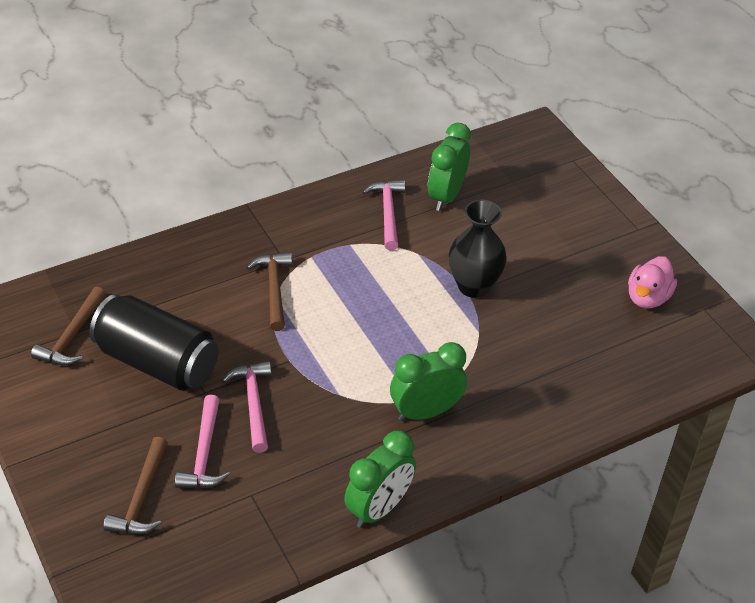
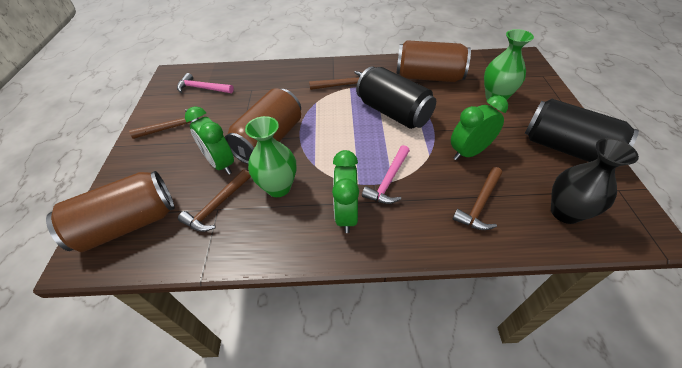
black can: [90,294,219,391] = 1 -> [356,66,436,129] [525,99,639,162] = 2
brown can: none = 0 -> [46,171,175,252] [225,88,301,164] [396,40,471,82] = 3
brown hammer: [31,287,106,365] [103,437,168,534] [247,252,292,331] = 3 -> [129,109,198,139] [178,169,251,232] [309,71,362,90] [453,167,502,230] = 4
green vase: none = 0 -> [245,116,297,197] [484,29,534,100] = 2
pink duck: [628,256,677,309] = 1 -> none = 0
pink hammer: [175,395,230,488] [222,361,271,453] [363,180,405,250] = 3 -> [177,73,234,93] [362,145,410,204] = 2

